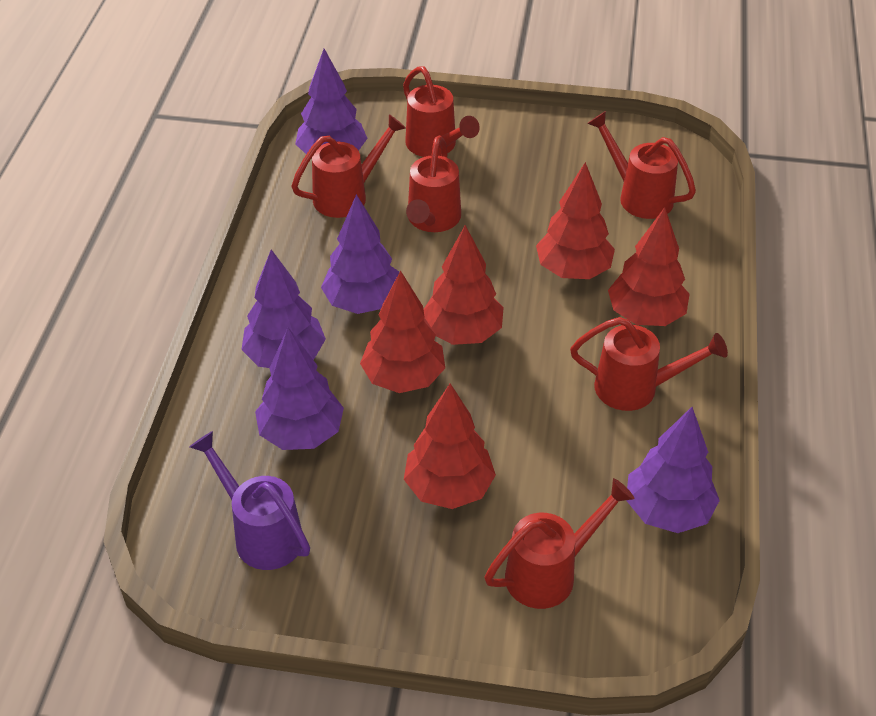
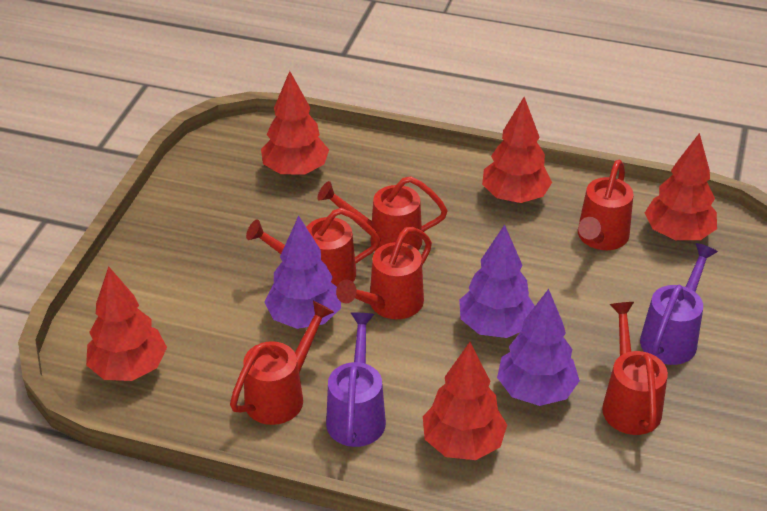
purple tree: [241,249,326,368] [255,327,344,450] [295,49,368,154] [321,194,399,314] [626,407,720,533] = 5 -> [264,215,341,329] [459,225,535,338] [497,289,580,406] = 3
purple watering can: [190,431,310,570] = 1 -> [326,312,386,447] [640,243,718,365] = 2

